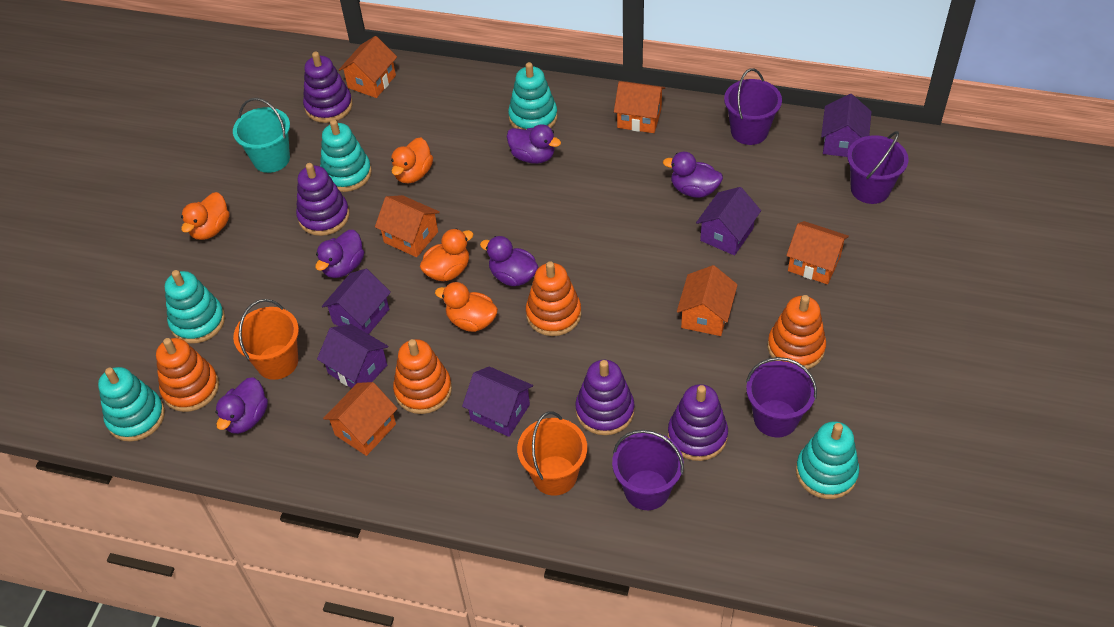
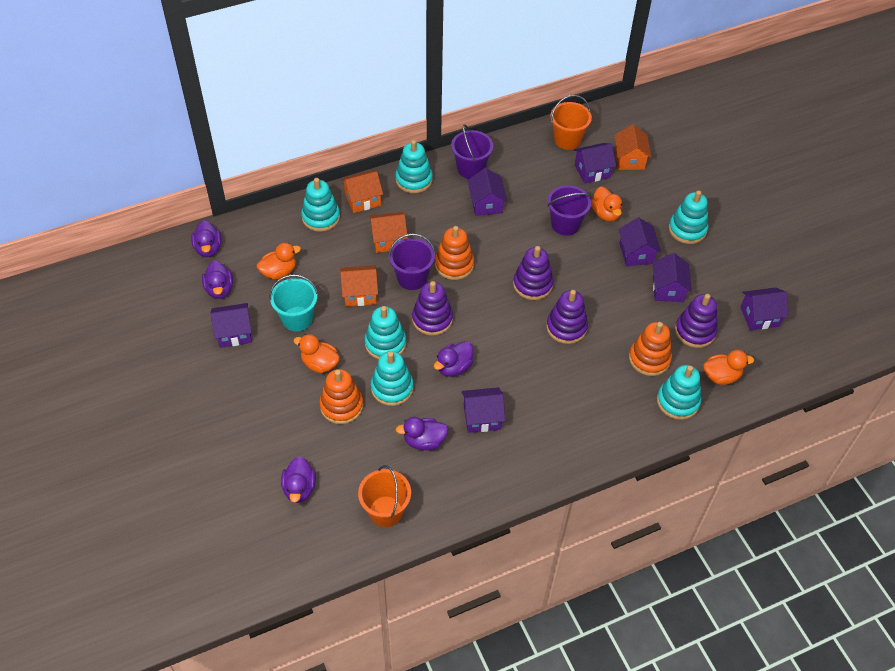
orange house: [323,382,398,456] [339,36,397,98] [375,195,440,257] [614,81,665,133] [677,265,738,336] [786,221,849,284] = 6 -> [340,265,378,307] [341,170,383,213] [369,212,408,253] [614,124,652,170] = 4
orange stacking toy: [156,338,219,412] [393,339,452,414] [526,261,581,336] [768,295,826,369] = 4 -> [319,369,363,424] [435,226,474,280] [629,322,672,376] = 3
purple bucket: [612,430,684,510] [724,68,782,145] [746,357,817,437] [847,131,909,204] = 4 -> [388,234,436,290] [451,124,493,179] [547,185,592,236] = 3
purple house: [317,324,388,388] [322,269,391,334] [462,366,533,437] [696,187,761,256] [821,94,872,157] = 5 -> [210,303,252,348] [462,387,505,433] [468,168,507,216] [574,143,616,184] [619,217,661,266] [653,253,692,302] [741,287,789,330] = 7
turquoise stacking toy: [98,367,165,442] [165,270,225,344] [320,119,372,192] [508,62,558,130] [796,421,859,499] = 5 -> [301,178,340,232] [364,306,406,360] [371,351,414,406] [395,140,433,193] [657,365,701,420] [669,190,708,244] = 6

